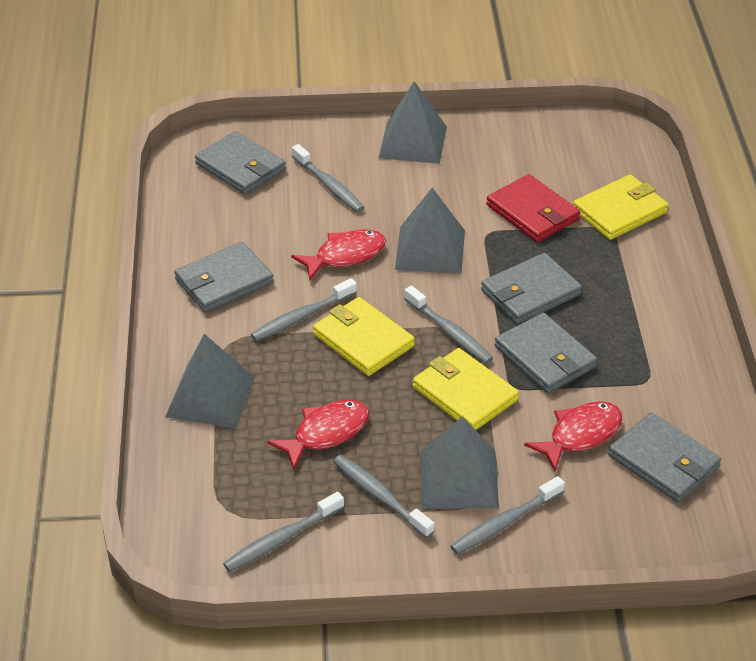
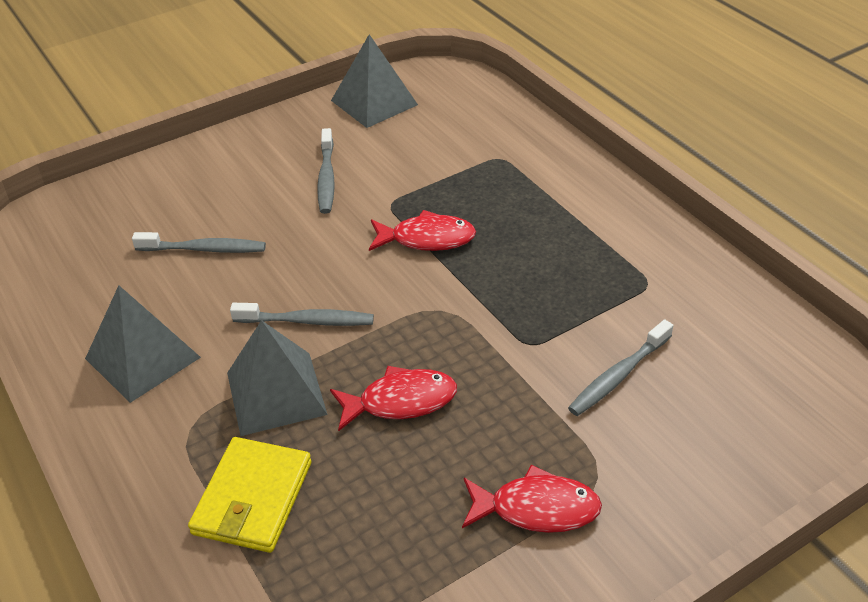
grey pyramid: [165,334,255,428] [379,81,447,164] [395,188,465,274] [421,416,499,509] = 4 -> [85,285,201,403] [227,320,327,436] [331,34,418,128] = 3
grey toothbrush: [223,492,344,572] [251,278,357,341] [292,144,364,212] [333,455,434,538] [404,285,493,364] [450,476,565,554] = 6 -> [132,232,266,253] [230,303,374,326] [317,128,335,214] [568,319,673,416] = 4
grey wallet: [174,242,274,313] [195,131,286,195] [481,253,582,324] [495,312,597,393] [608,412,721,503] = 5 -> none = 0
red wallet: [486,174,580,243] = 1 -> none = 0
yellow wallet: [313,297,415,376] [413,348,519,430] [573,175,668,240] = 3 -> [188,437,312,553] = 1

